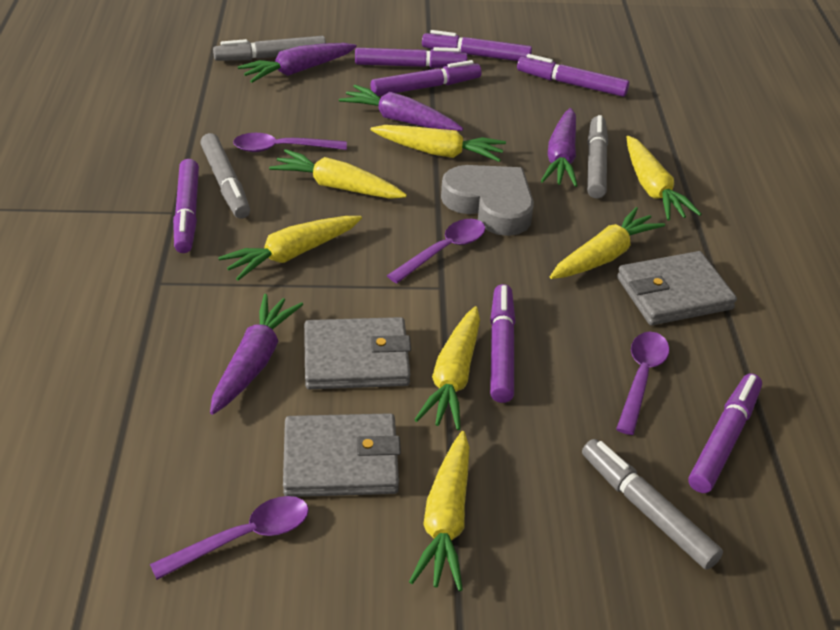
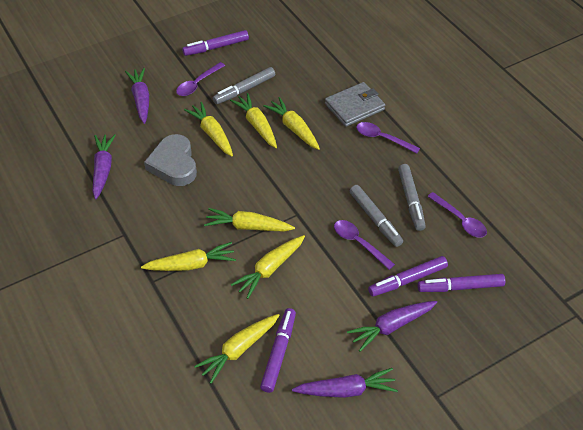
grey marker: [200,133,250,219] [213,36,326,61] [582,439,723,570] [587,115,608,199] = 4 -> [213,67,275,104] [350,185,403,247] [398,164,426,231] = 3
grey wallet: [283,413,401,497] [304,317,411,389] [617,251,737,325] = 3 -> [325,82,385,127] = 1
purple marker: [173,159,199,253] [355,47,467,68] [370,60,482,96] [422,30,532,61] [490,284,516,403] [517,54,629,97] [688,373,762,493] = 7 -> [182,30,249,56] [260,308,296,393] [368,256,448,296] [417,274,505,292] = 4

